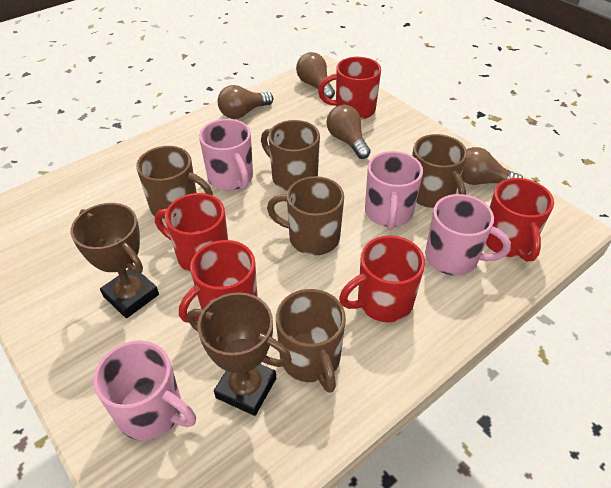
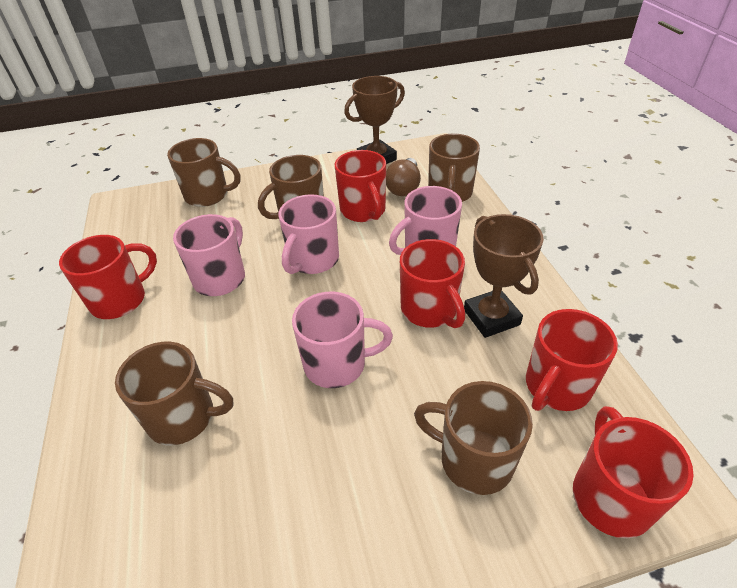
brown light bulb: [218,85,273,119] [296,52,335,99] [327,105,371,159] [461,147,523,185] = 4 -> [386,158,421,196] = 1

